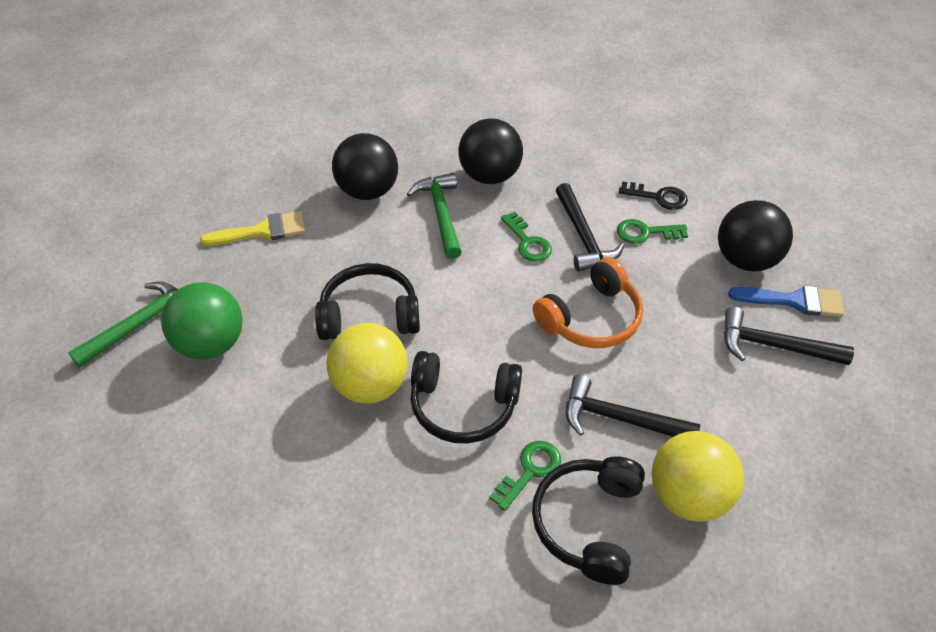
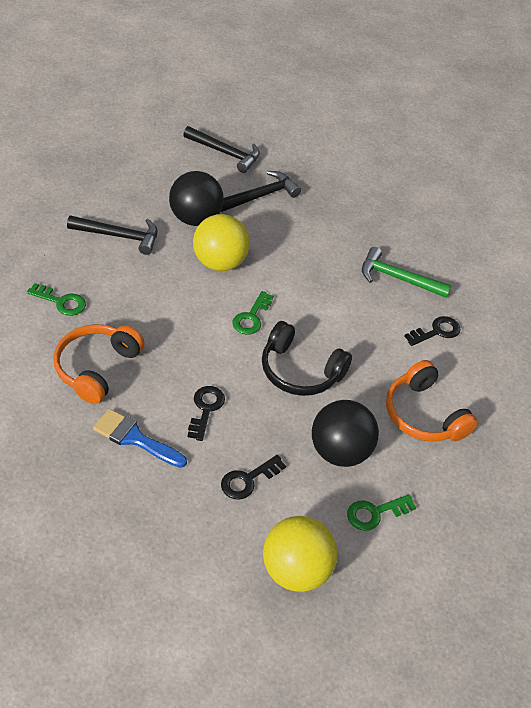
black ball: [332,133,398,200] [459,118,523,184] [718,200,793,272] = 3 -> [169,171,224,226] [312,400,379,467] = 2
black headphones: [315,263,420,340] [411,351,522,444] [532,456,645,585] = 3 -> [262,321,352,396] = 1
black key: [619,181,688,210] = 1 -> [187,386,225,441] [221,455,286,500] [404,316,461,346] = 3
green ball: [161,282,243,360] = 1 -> none = 0
green hammer: [68,281,179,367] [407,173,462,259] = 2 -> [362,247,452,298] = 1
orange headphones: [533,257,643,348] = 1 -> [53,324,145,404] [386,360,478,442] = 2
yellow brush: [200,211,306,246] = 1 -> none = 0

